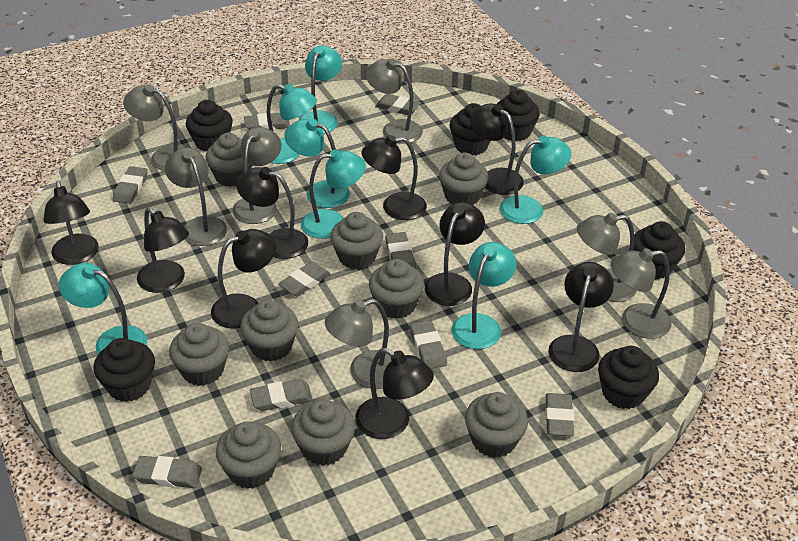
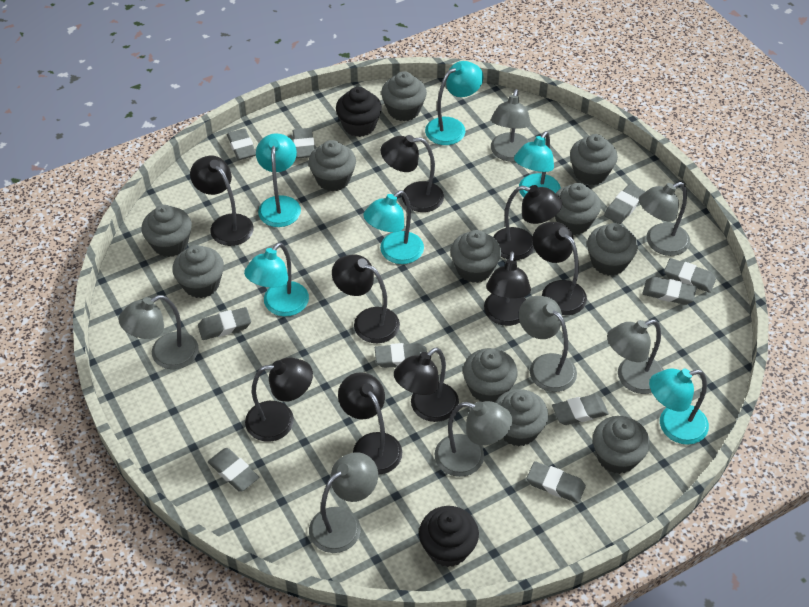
black cupcake: [93,338,155,402] [186,100,233,152] [450,103,490,155] [497,90,540,141] [598,346,659,409] [633,221,685,279] = 6 -> [336,87,382,137] [419,506,479,567] = 2
grey cupcake: [169,323,229,386] [206,133,252,187] [216,422,281,489] [240,300,299,362] [291,399,355,466] [330,212,383,269] [369,259,424,319] [439,153,489,205] [465,392,528,458] = 9 -> [142,205,192,257] [172,245,224,298] [308,140,356,191] [381,71,427,121] [451,230,501,283] [463,348,518,402] [495,389,548,446] [555,183,601,235] [570,134,618,185] [587,223,638,276] [593,416,650,474] = 11
grey eraser: [113,166,148,204] [133,456,202,488] [244,113,290,130] [250,379,313,411] [278,261,331,297] [375,94,421,115] [385,232,416,269] [410,320,447,369] [545,393,574,436] = 9 -> [198,307,251,340] [208,448,259,492] [227,128,256,160] [293,128,315,159] [375,343,427,368] [527,461,586,503] [552,394,609,425] [604,184,645,224] [642,276,697,305] [664,258,716,293] = 10
turquoise lamp: [59,263,147,354] [267,84,317,164] [284,119,350,208] [299,45,342,134] [301,149,366,239] [452,242,516,349] [500,136,572,224] = 7 -> [244,242,309,316] [256,133,301,227] [363,190,424,264] [425,61,483,145] [514,131,561,198] [649,368,709,445] = 6

